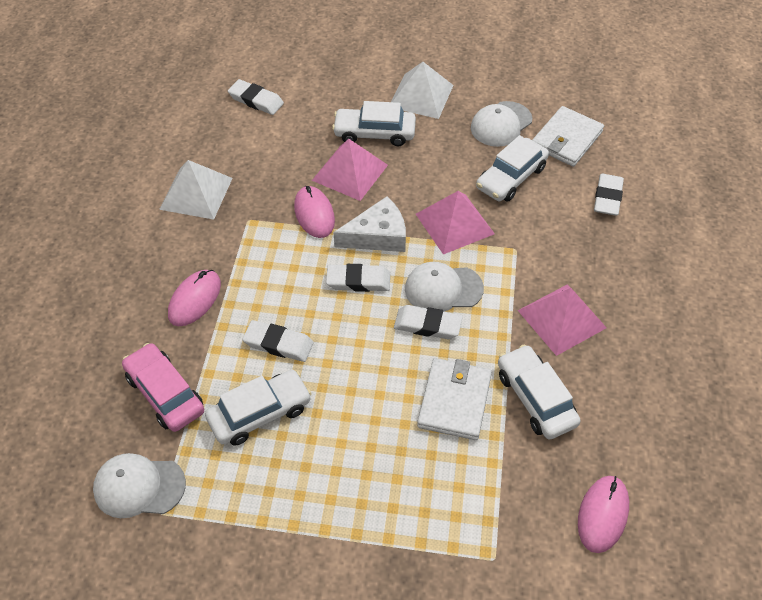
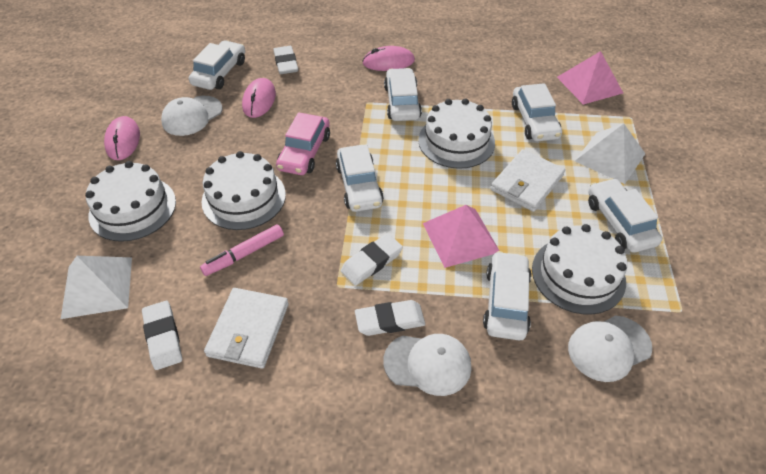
pink marker: none = 0 -> [200,224,284,276] = 1
pink pyramid: [312,139,388,201] [416,191,495,254] [518,285,607,356] = 3 -> [423,205,500,268] [557,51,623,105] = 2
white cake: none = 0 -> [85,161,176,242] [202,151,286,230] [418,98,495,169] [532,224,627,315] = 4
white car: [205,370,312,446] [332,101,416,146] [476,135,549,202] [498,345,581,440] = 4 -> [189,40,245,90] [336,144,384,212] [384,68,422,121] [483,251,531,341] [512,83,562,142] [588,178,662,253] = 6
white cheese: [333,196,406,252] = 1 -> none = 0
white eraser: [228,79,284,115] [242,320,314,362] [326,264,390,292] [394,305,463,339] [594,174,624,216] = 5 -> [142,301,182,370] [273,46,298,74] [341,233,403,286] [355,300,425,336] = 4

